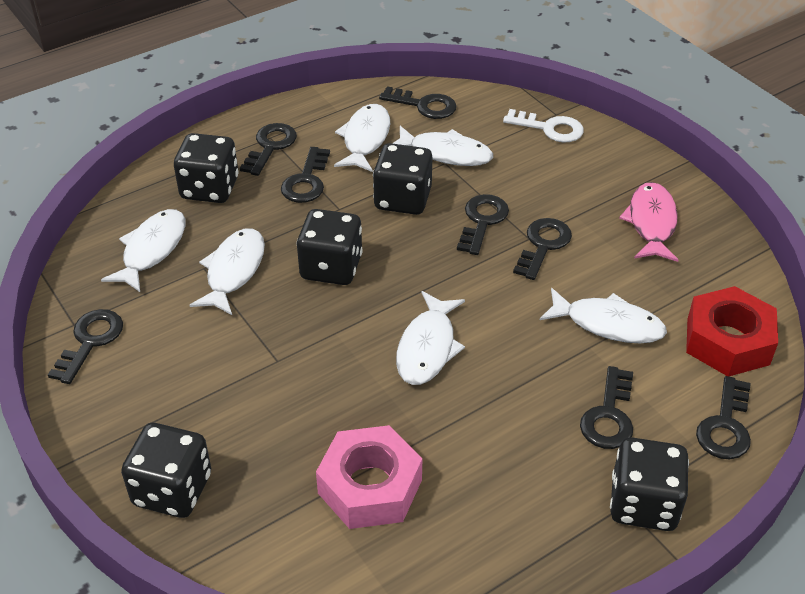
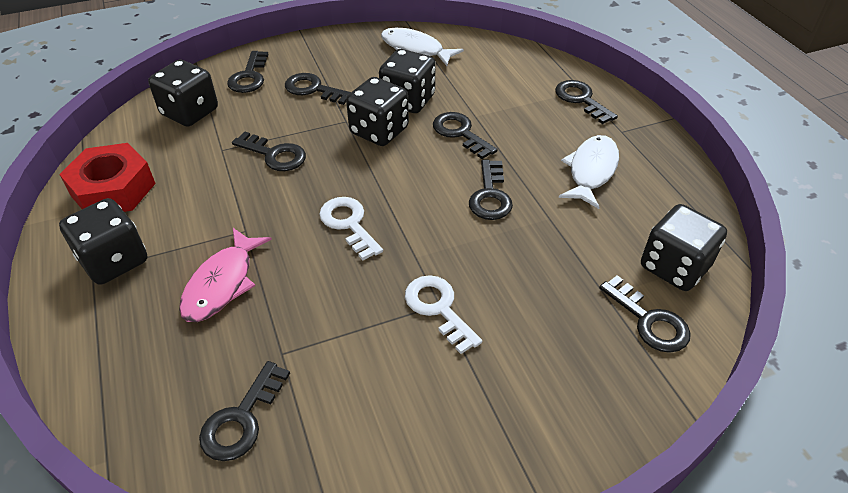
pink nut: [316,425,422,529] = 1 -> none = 0
white fish: [101,209,186,292] [190,228,265,315] [334,104,390,172] [392,126,493,166] [396,291,465,385] [540,288,667,344] = 6 -> [381,28,464,66] [559,135,619,209] = 2
white key: [503,109,584,142] = 1 -> [319,197,383,260] [405,275,482,354] = 2

